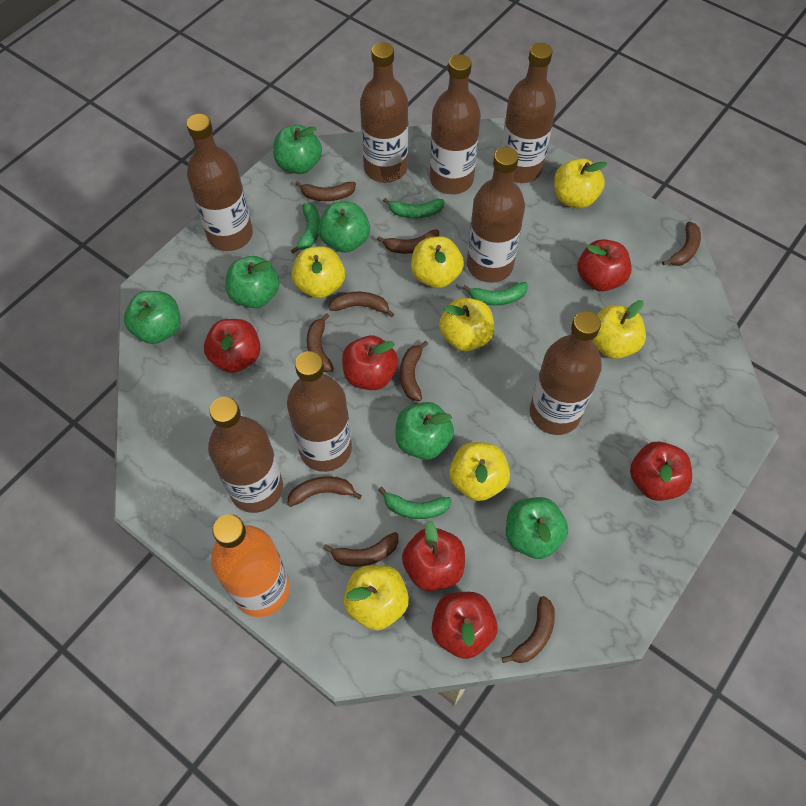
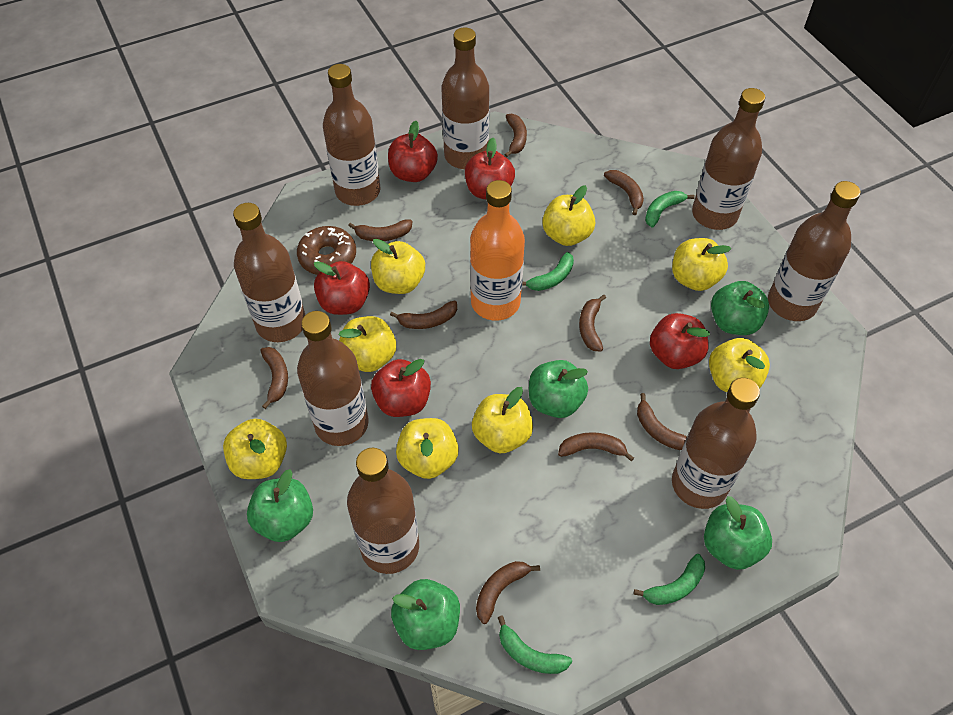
brown donut: none = 0 -> [297,226,356,275] = 1
green apple: [124,291,181,344] [225,256,280,308] [273,125,322,174] [318,202,370,253] [395,402,454,460] [506,497,568,559] = 6 -> [247,469,313,542] [391,579,460,650] [529,360,588,418] [704,496,772,570] [711,281,769,335] = 5
red apple: [204,319,261,373] [342,336,398,390] [402,521,465,591] [432,592,498,659] [577,239,631,291] [630,441,692,501] = 6 -> [314,261,370,315] [371,359,431,417] [388,121,438,182] [465,138,515,199] [650,313,710,369] = 5
yellow apple: [292,246,345,298] [344,565,409,630] [411,236,464,288] [439,298,494,351] [449,442,510,501] [554,158,607,209] [593,300,646,359] = 7 -> [223,419,287,479] [339,316,396,372] [371,239,425,294] [396,418,459,479] [472,387,533,453] [542,185,595,246] [672,238,731,291] [709,338,770,392] = 8

